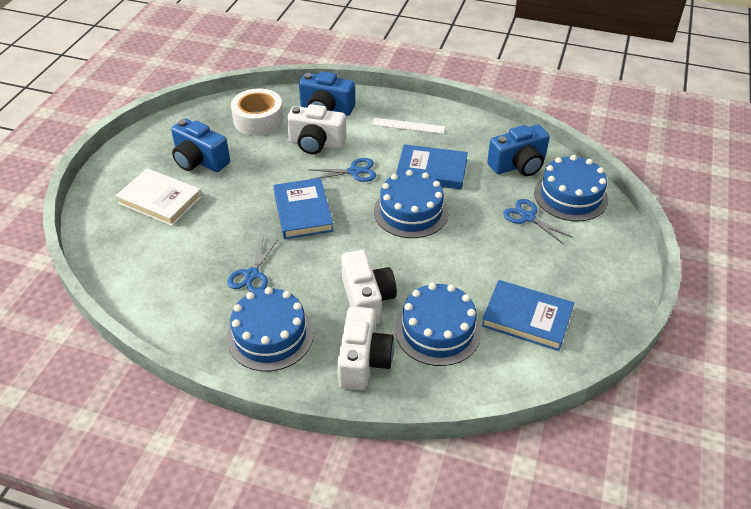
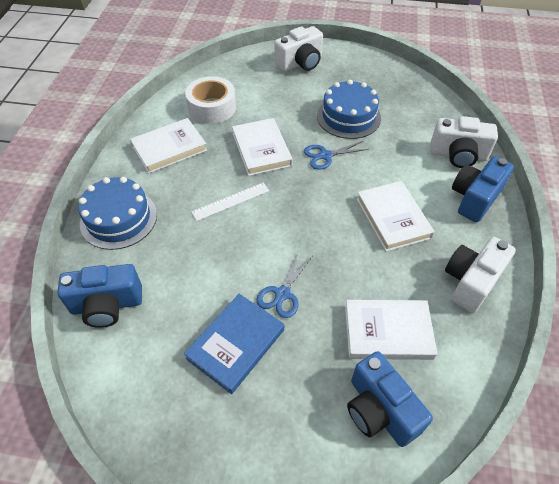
blue book: [273,178,334,239] [396,144,468,190] [481,280,574,351] = 3 -> [184,294,284,394] = 1
blue cake: [227,287,314,371] [374,170,448,238] [395,283,481,366] [534,155,608,221] = 4 -> [78,177,157,250] [317,80,381,139] = 2
blue scissors: [227,239,278,292] [309,158,376,182] [503,199,573,245] = 3 -> [256,252,312,318] [304,141,369,170] = 2
white book: [116,168,202,226] = 1 -> [130,118,207,174] [232,118,293,176] [345,300,438,360] [357,181,435,252] = 4

